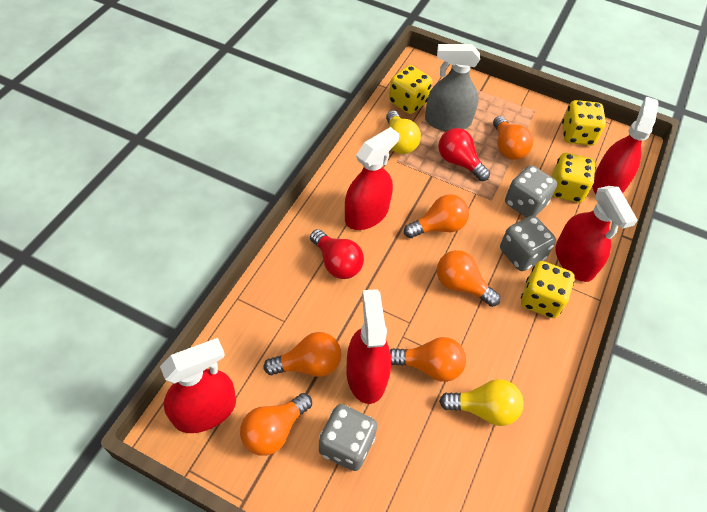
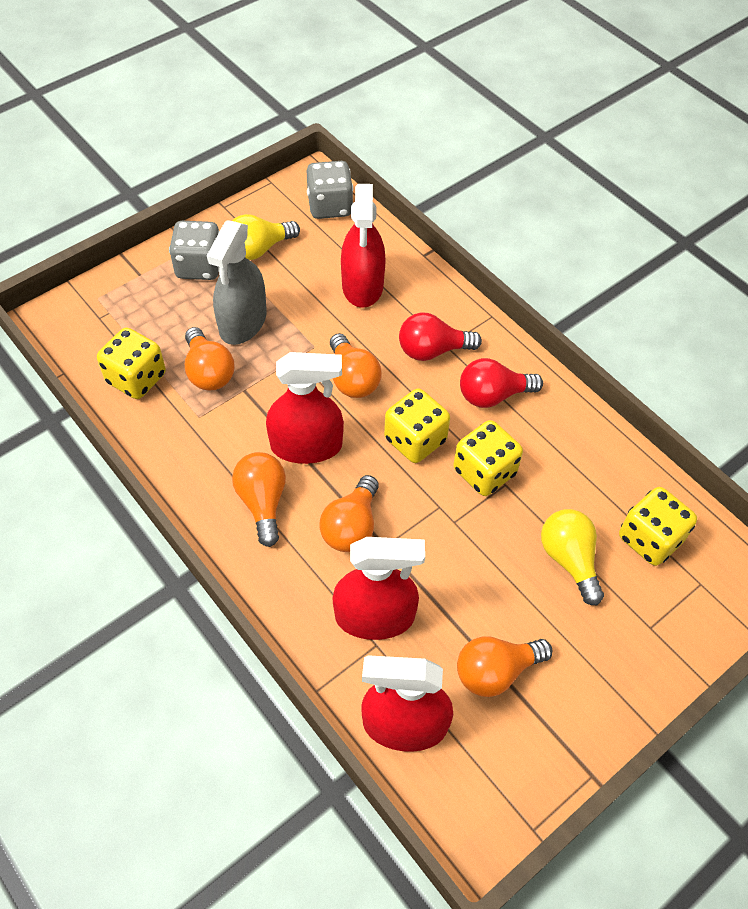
grey dice: [319,404,377,471] [500,215,556,271] [505,165,557,218] = 3 -> [169,221,220,280] [307,161,353,219] = 2
orange light bulb: [240,393,312,456] [263,332,341,377] [390,337,466,382] [404,194,469,238] [437,250,501,307] [493,116,533,160] = 6 -> [185,327,234,390] [232,452,286,547] [319,475,379,552] [330,333,382,398] [457,636,552,697] = 5
red spray bottle: [160,338,236,433] [345,127,399,230] [347,289,391,404] [555,186,638,282] [592,97,659,194] = 5 -> [266,352,344,464] [332,537,425,640] [341,184,386,308] [361,655,453,752] = 4

